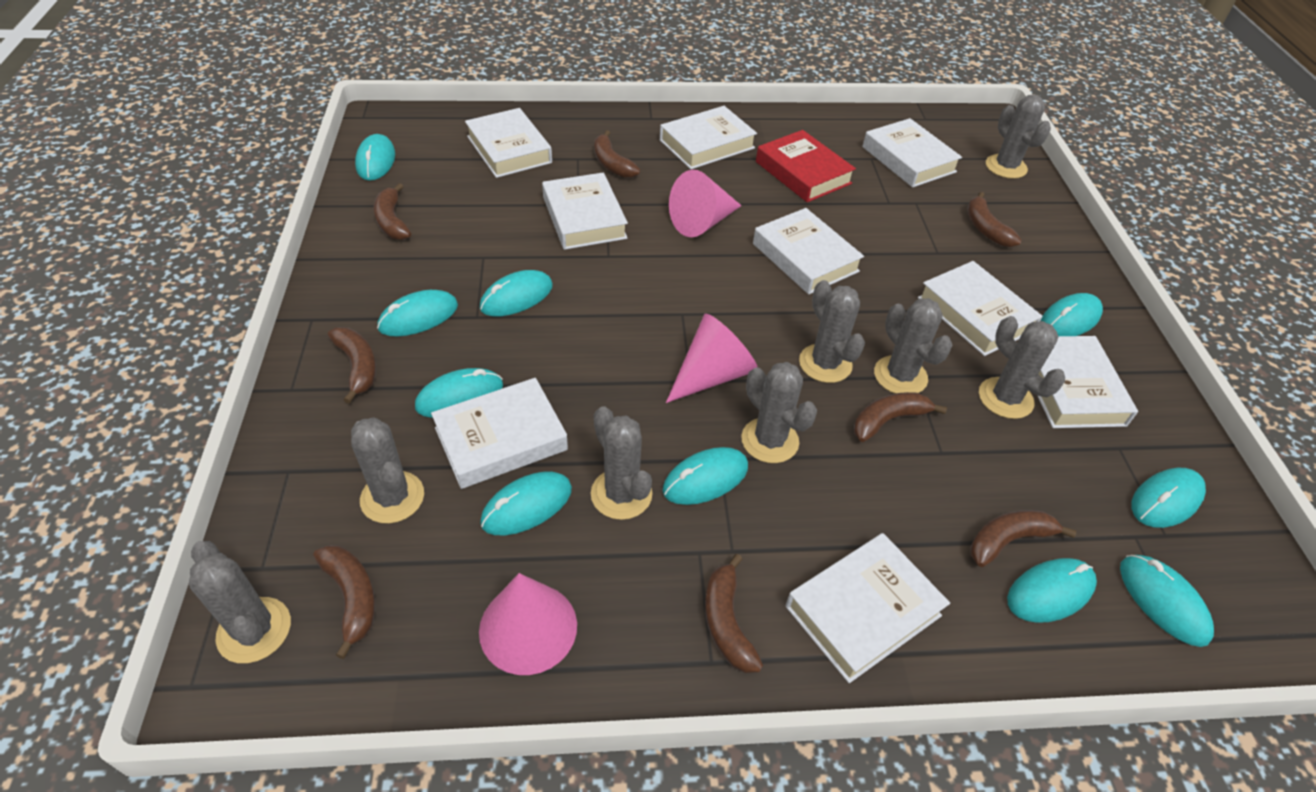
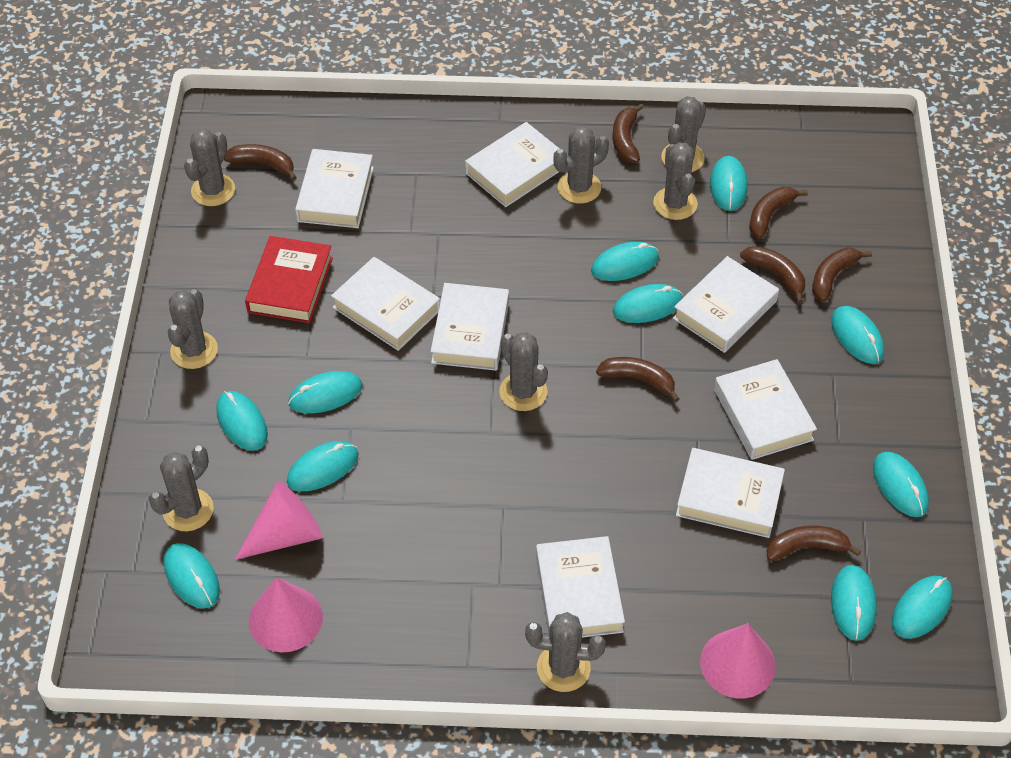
brown banana: [313,545,375,659] [328,327,376,404] [374,183,411,240] [594,130,640,178] [705,554,763,673] [854,392,947,442] [967,192,1022,247] [970,510,1076,567] = 8 -> [224,144,297,181] [596,357,679,402] [612,104,644,163] [740,246,805,304] [749,187,808,239] [767,525,861,561] [812,248,872,302] = 7
turquoise mouse: [355,134,395,181] [377,290,458,337] [415,368,503,418] [480,270,553,316] [480,471,572,535] [662,447,748,505] [1007,558,1097,623] [1041,293,1103,336] [1120,555,1214,647] [1131,468,1206,528] = 10 -> [164,543,220,608] [216,391,268,451] [287,441,358,491] [288,371,363,413] [591,242,659,281] [613,284,683,323] [710,156,748,211] [831,306,884,364] [831,565,877,641] [873,452,929,517] [892,576,953,639] = 11
white book: [431,378,568,489] [465,108,552,178] [542,172,628,250] [660,106,757,169] [753,208,864,294] [786,533,950,683] [862,118,962,187] [918,261,1043,356] [1037,336,1138,428] = 9 -> [295,149,374,228] [331,257,440,351] [430,283,509,371] [465,122,560,207] [536,536,625,638] [673,256,779,353] [676,448,785,538] [714,359,817,460] = 8

